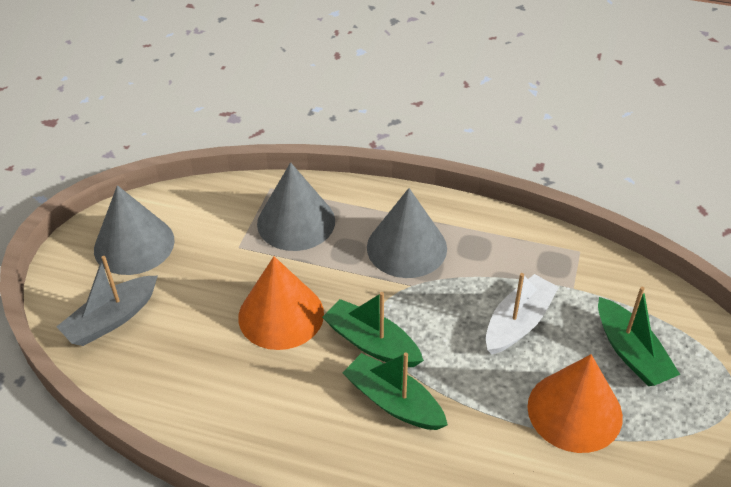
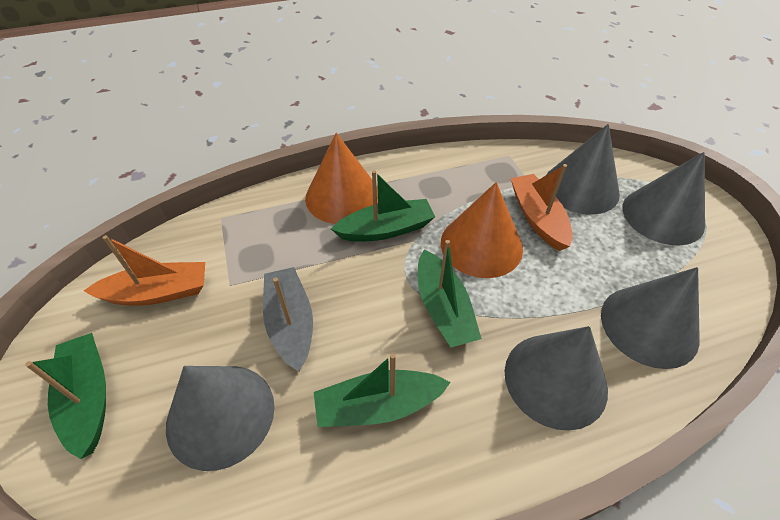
green boat: [322,292,424,367] [342,352,448,430] [598,287,680,386] = 3 -> [25,333,106,459] [314,353,451,427] [331,170,435,242] [418,240,482,348] = 4
grey cone: [94,185,175,275] [257,162,335,251] [367,188,447,278] = 3 -> [166,366,275,471] [505,326,608,431] [546,124,620,215] [601,267,700,369] [623,152,705,245] = 5
orange boat: none = 0 -> [84,235,205,306] [511,164,573,251] = 2
white boat: [486,273,559,355] = 1 -> none = 0

